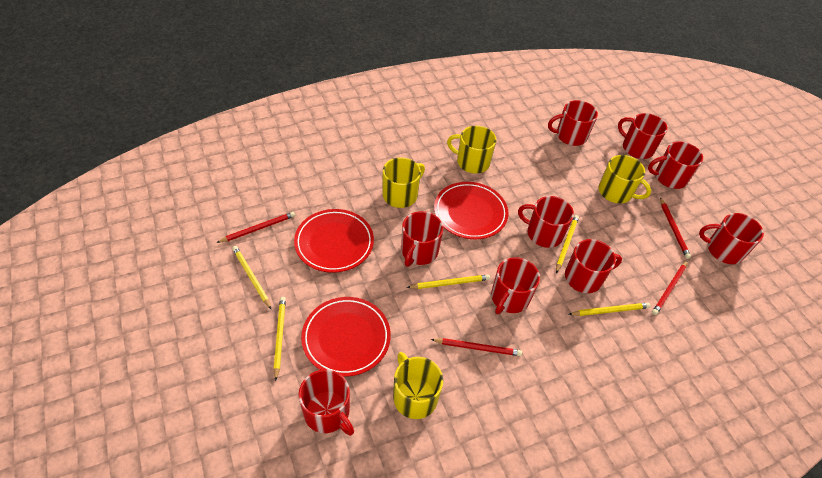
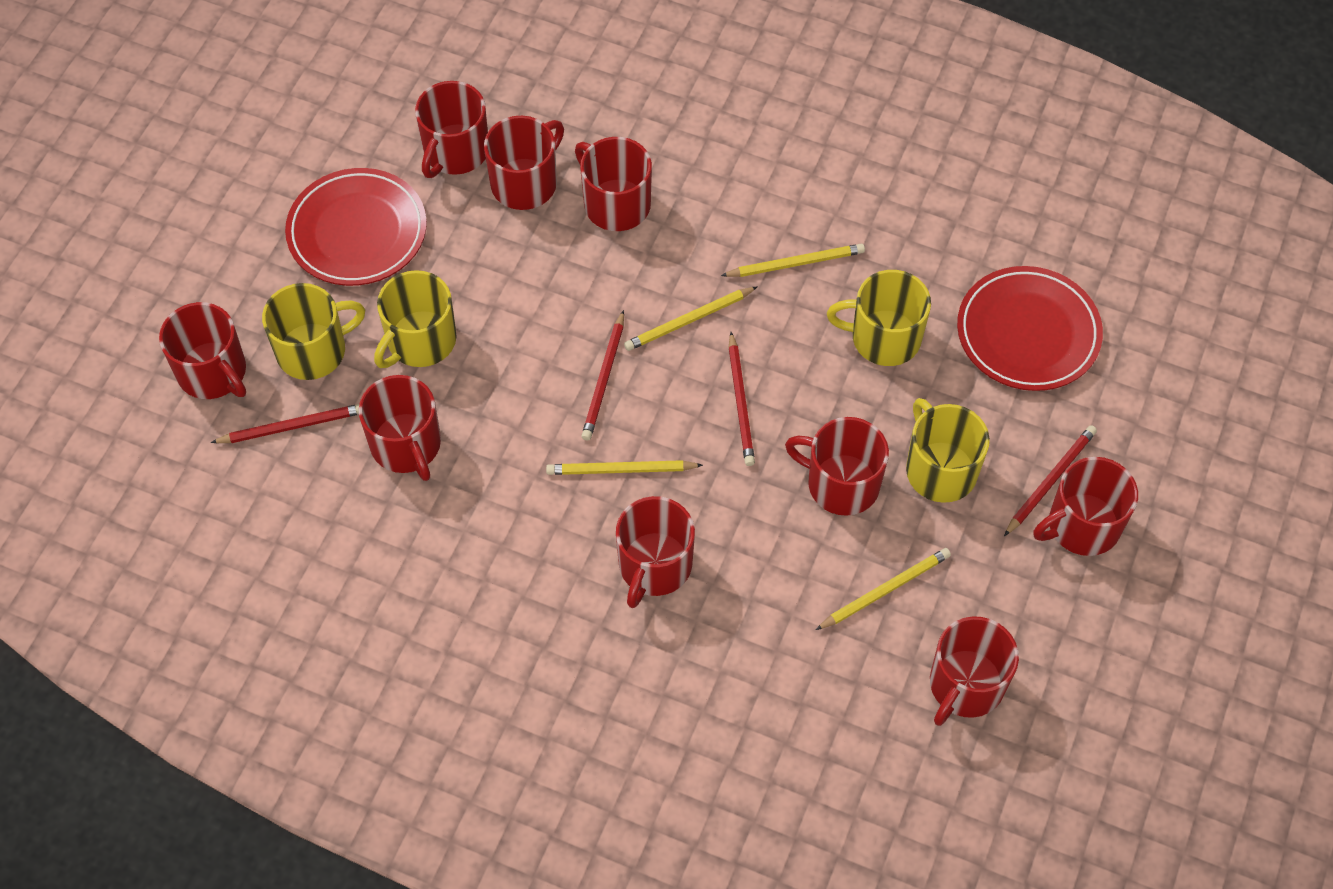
red plate: [294,209,374,273] [301,297,391,377] [434,182,508,239] = 3 -> [285,168,427,286] [957,266,1103,391] = 2
yellow pencil: [232,246,271,309] [274,297,286,381] [407,275,490,289] [556,215,579,273] [569,303,650,316] = 5 -> [546,460,703,475] [624,286,758,351] [721,244,865,277] [816,548,951,630] = 4

